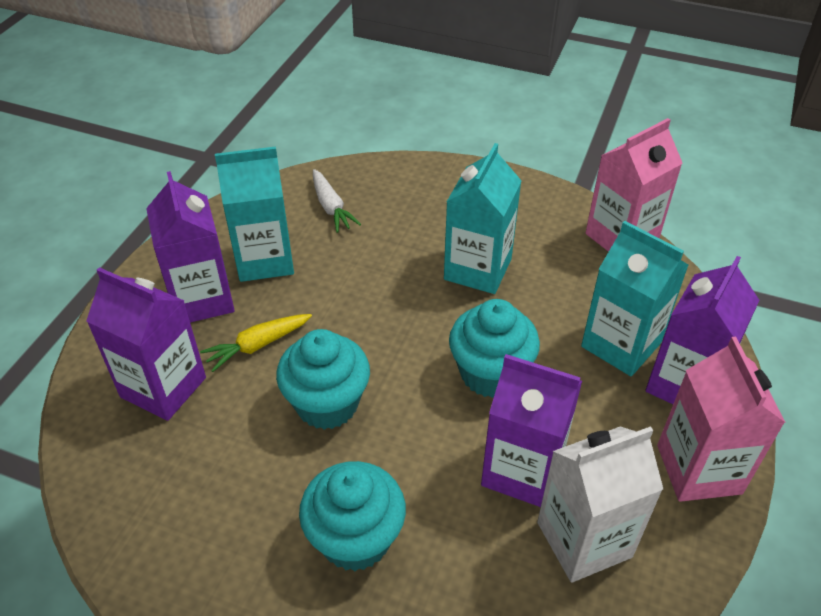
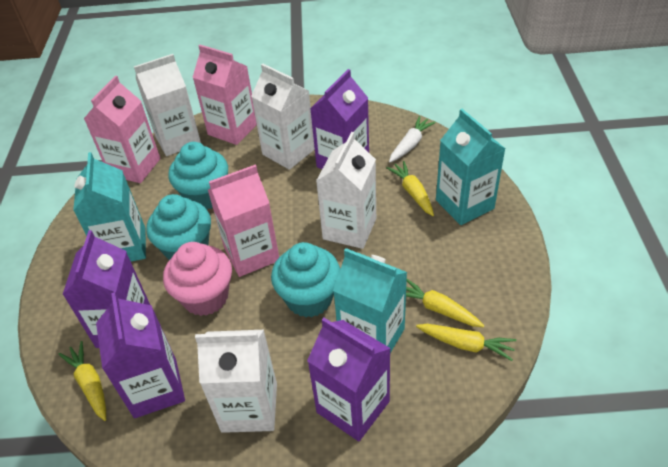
pink carton: [585,118,682,252] [657,337,786,502] = 2 -> [84,76,160,183] [192,45,257,145] [208,165,279,277] = 3
pink cupcake: none = 0 -> [163,242,232,316] = 1
white carton: [537,426,663,583] = 1 -> [134,54,201,156] [195,330,277,433] [251,64,315,170] [316,132,376,249] = 4
yellow carrot: [200,314,312,372] = 1 -> [58,341,106,421] [386,161,434,216] [406,279,484,327] [416,324,516,361] = 4

